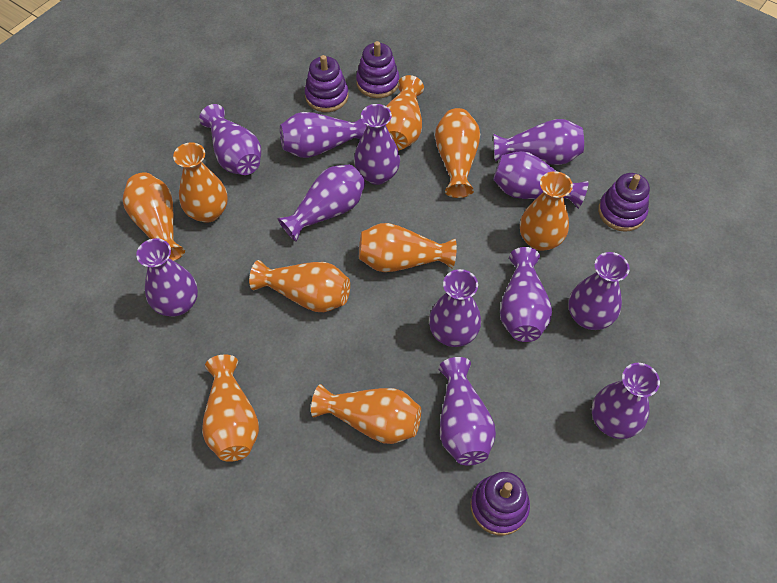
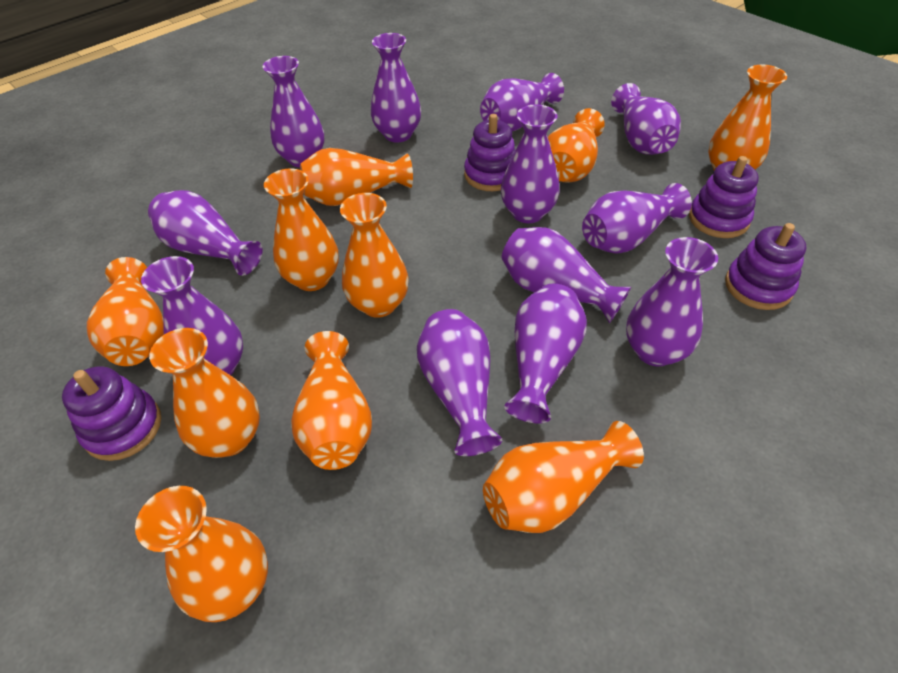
orange vase: [123,172,185,261] [173,142,228,223] [202,354,259,462] [249,260,350,312] [311,384,421,444] [359,223,457,272] [386,75,424,150] [435,108,480,198] [520,171,573,251] = 9 -> [87,257,164,366] [135,486,268,622] [149,328,260,458] [264,168,339,291] [291,331,372,470] [300,148,413,206] [340,193,409,318] [483,421,644,533] [548,108,605,182] [708,65,787,170] = 10

